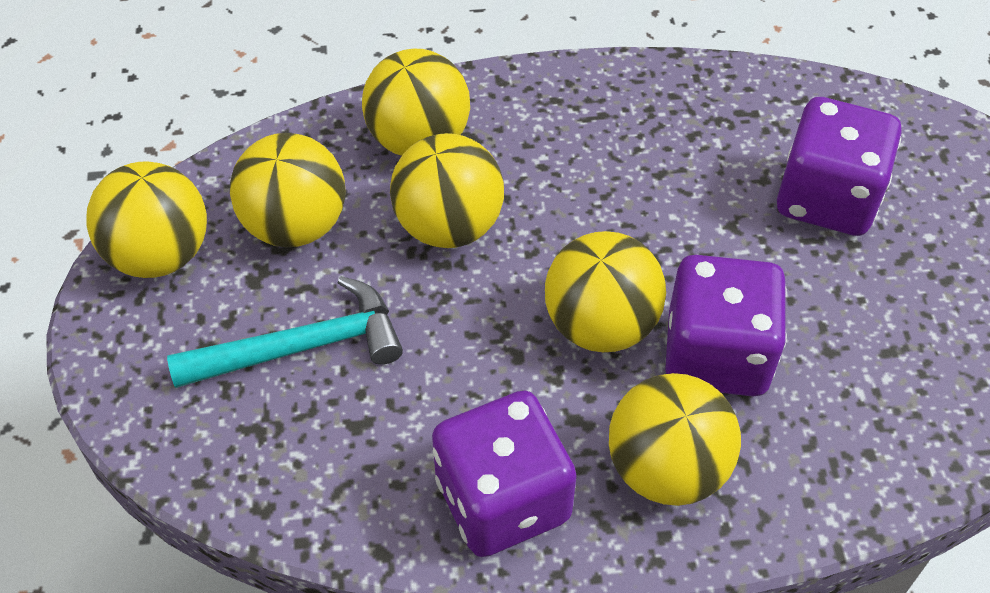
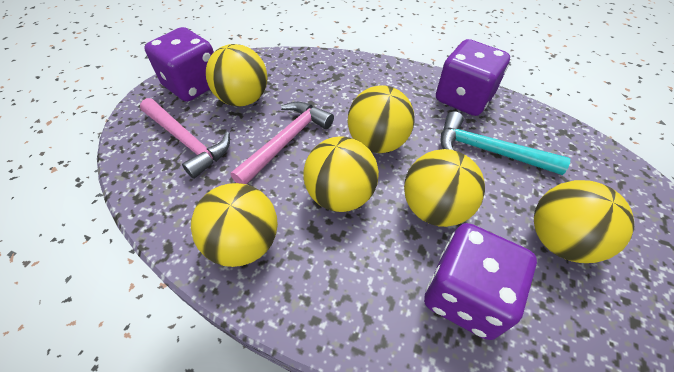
pink hammer: none = 0 -> [140,98,230,179] [230,102,334,184] = 2

